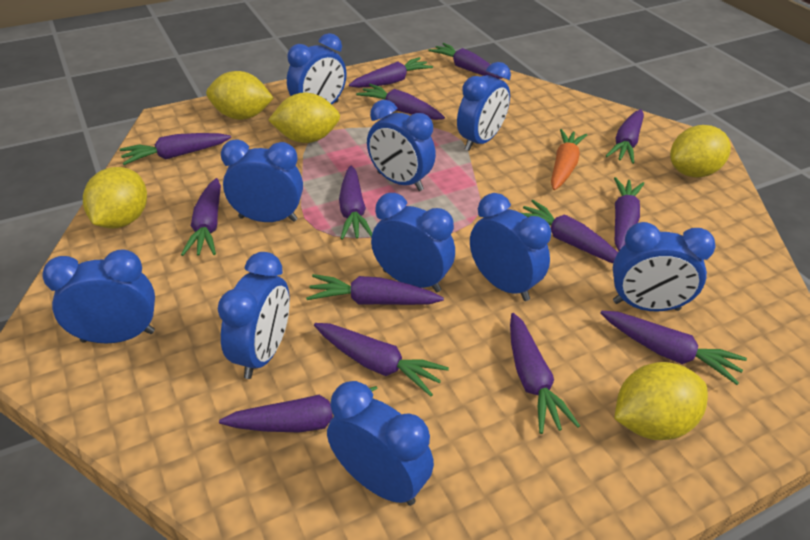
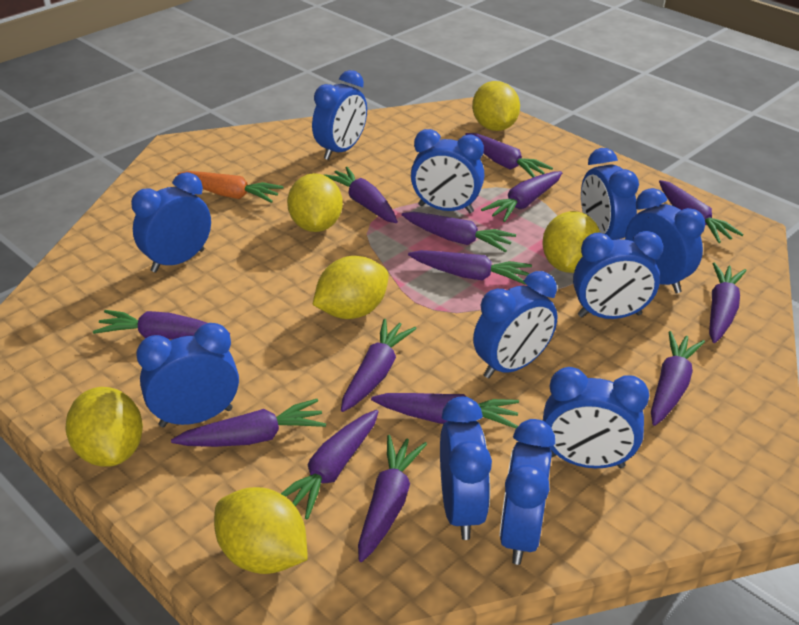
blue clock: [42,249,155,343] [218,252,290,379] [221,139,303,222] [287,33,347,105] [327,381,434,506] [367,100,436,191] [371,193,455,292] [457,62,511,151] [470,193,551,301] [613,222,716,312] = 10 -> [131,172,211,273] [136,323,239,427] [312,70,367,160] [411,129,484,213] [440,397,492,540] [473,271,557,379] [500,419,555,565] [543,367,649,468] [573,231,663,319] [581,148,639,240] [625,188,705,293] = 11
yellow lemon: [83,167,147,228] [206,71,274,120] [268,92,340,143] [614,362,708,440] [670,125,731,178] = 5 -> [65,387,143,467] [214,487,308,574] [287,173,343,232] [312,256,388,319] [472,81,520,131] [542,211,600,273] = 6

